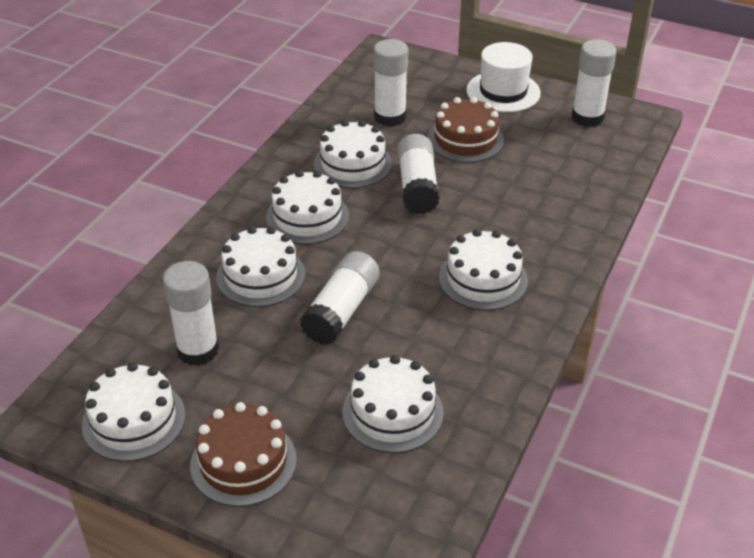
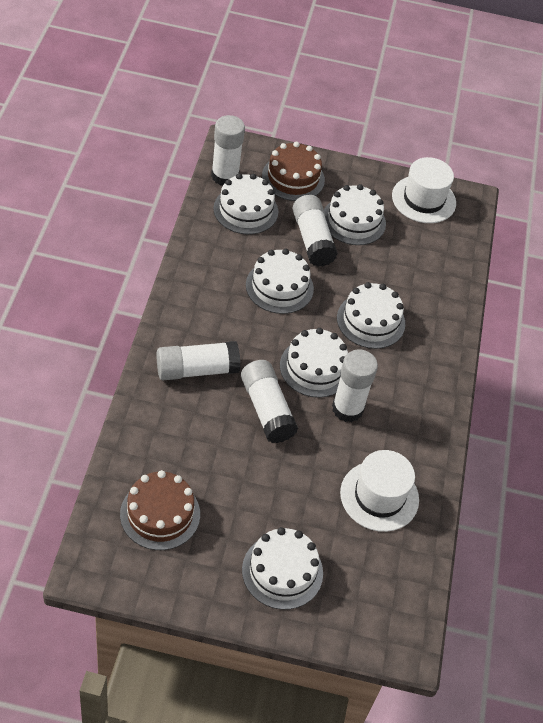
white hat: [466,42,541,112] = 1 -> [340,450,419,532] [392,157,456,223] = 2

